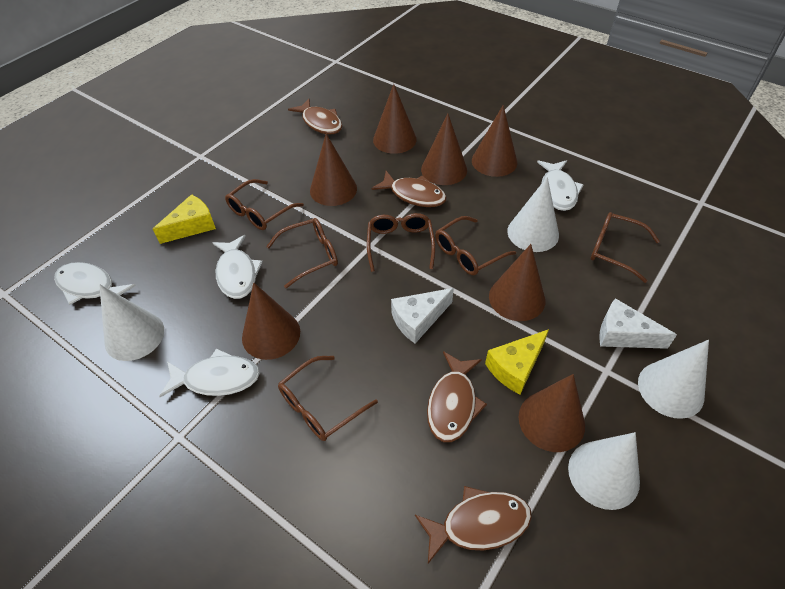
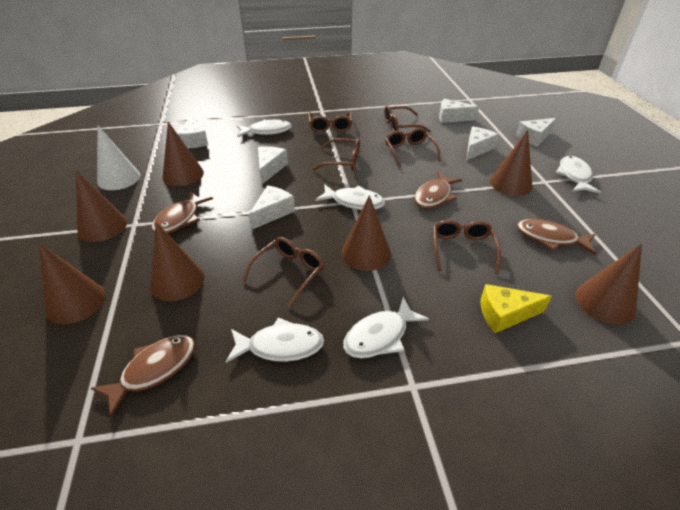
white cheese: [391,288,454,344] [599,298,677,349] = 2 -> [177,116,208,148] [249,185,295,230] [258,146,288,184] [439,99,479,123] [467,126,499,160] [516,118,556,147] = 6
white cone: [99,284,164,361] [507,177,559,252] [568,432,640,510] [638,340,709,419] = 4 -> [97,125,140,190] = 1
white fish: [54,262,136,305] [159,349,260,397] [212,235,263,299] [537,160,584,211] = 4 -> [226,317,324,363] [237,120,292,137] [315,185,385,210] [343,297,429,358] [555,156,601,194] = 5
yellow cheese: [153,194,216,244] [485,329,549,394] = 2 -> [480,284,552,333] = 1

